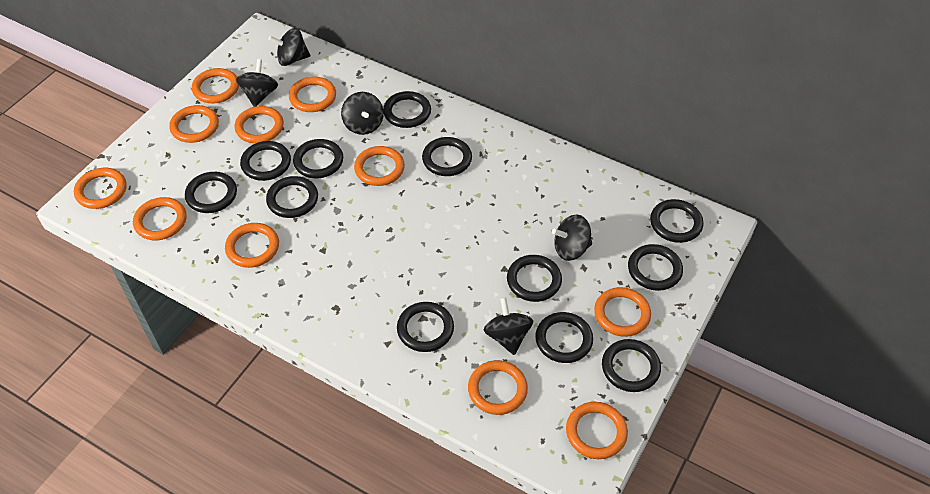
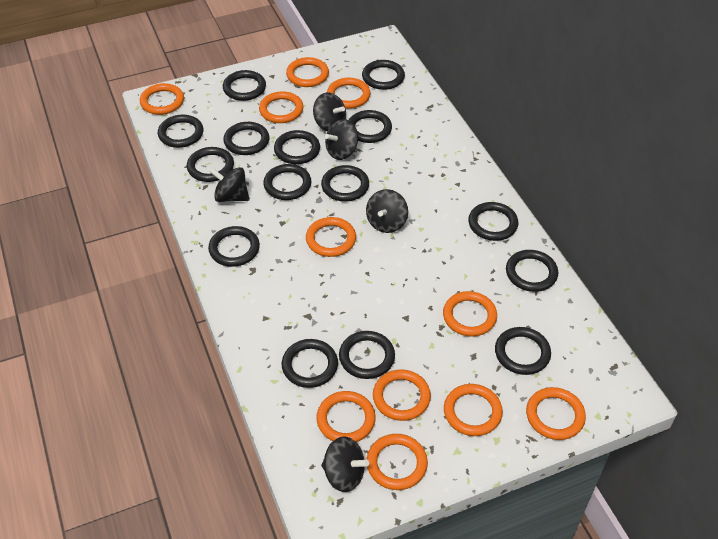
black ring: [185,172,237,213] [240,141,291,181] [266,176,318,218] [293,139,343,178] [383,91,431,128] [397,302,454,352] [422,137,472,176] [507,255,562,302] [535,312,593,363] [602,339,661,392] [628,244,683,291] [650,199,704,243] = 12 -> [158,114,203,148] [187,147,234,182] [208,226,260,267] [223,70,266,101] [223,122,269,155] [263,164,311,200] [274,130,320,164] [282,339,338,388] [321,165,369,202] [339,331,395,379] [349,110,392,143] [362,60,405,90] [468,202,518,241] [495,327,551,375] [506,250,558,292] = 15

